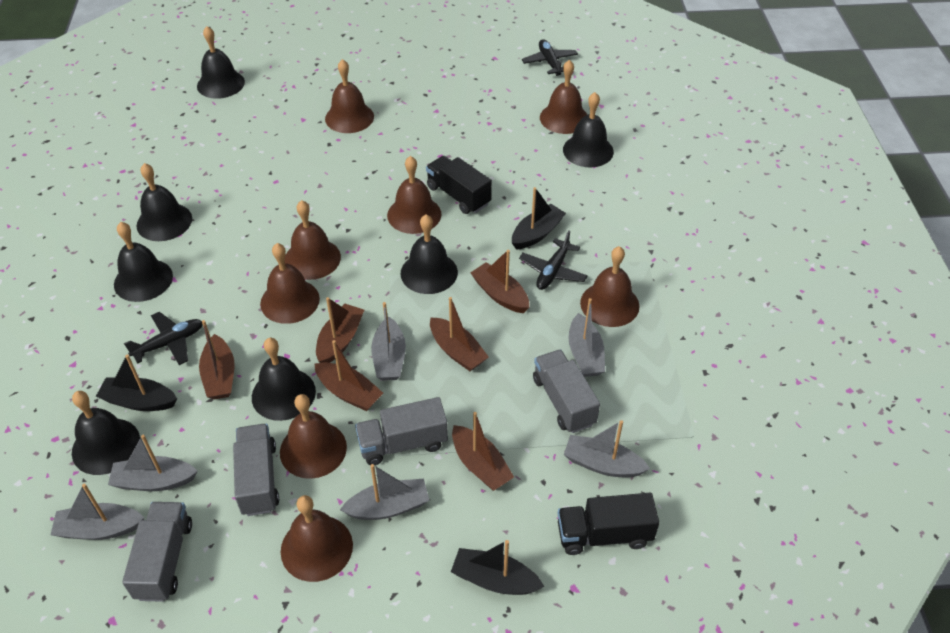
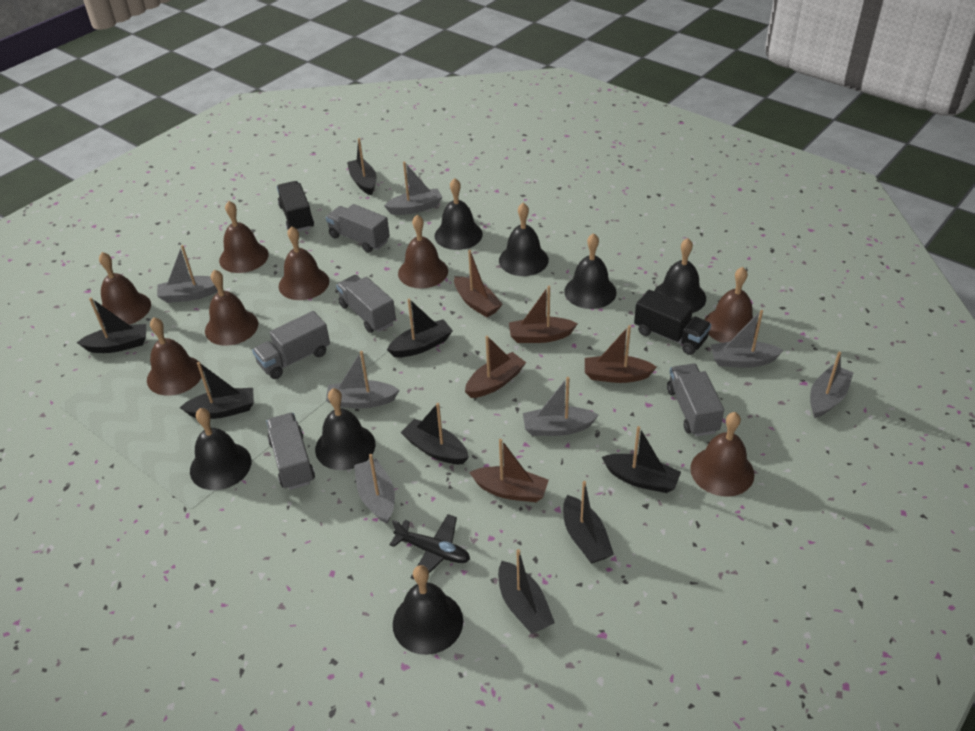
black boat: [96,354,177,411] [451,540,544,595] [512,187,566,250] = 3 -> [77,298,146,353] [180,362,254,419] [347,138,377,195] [387,299,453,357] [401,403,469,464] [498,549,555,634] [563,481,614,564] [602,426,681,493] = 8
black plane: [124,312,202,365] [519,230,588,290] [522,39,578,76] = 3 -> [389,514,470,579] = 1
brown boat: [199,320,234,399] [315,340,383,411] [316,297,364,363] [430,297,489,371] [452,412,514,491] [471,250,529,313] = 6 -> [454,250,503,317] [465,336,526,398] [469,439,549,502] [509,286,577,343] [585,325,657,383] = 5
grey boat: [50,484,144,540] [108,435,198,491] [340,464,429,520] [371,302,406,381] [564,420,650,477] [568,298,605,377] = 6 -> [157,245,218,303] [326,351,399,408] [354,454,395,524] [384,162,443,215] [523,377,599,436] [711,310,784,368] [810,352,854,418] = 7
grey truck: [122,502,192,602] [233,424,279,516] [355,397,448,465] [533,349,600,433] = 4 -> [252,311,330,379] [266,413,315,490] [326,204,390,253] [336,275,396,333] [667,363,724,437] = 5

